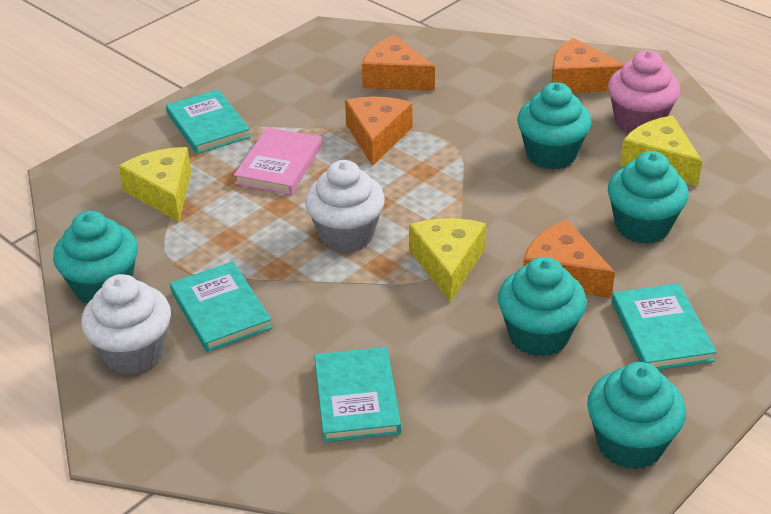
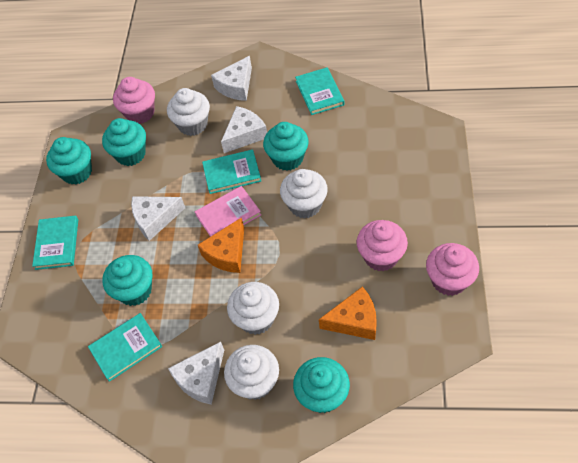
orange cheese: [345,97,412,166] [362,35,435,91] [523,220,615,298] [551,38,624,93] = 4 -> [198,217,244,273] [319,287,377,340] = 2
pink cupcake: [608,51,680,133] = 1 -> [113,77,155,124] [357,220,408,271] [426,243,479,296] = 3
white cheese: none = 0 -> [131,196,185,241] [168,342,224,405] [211,56,252,101] [221,106,267,153] = 4
white cupcake: [81,274,171,374] [305,160,385,252] = 2 -> [167,88,210,136] [224,345,279,400] [227,282,279,335] [280,169,328,218] = 4
yellow cheese: [118,147,191,222] [409,218,486,302] [620,116,702,187] = 3 -> none = 0

